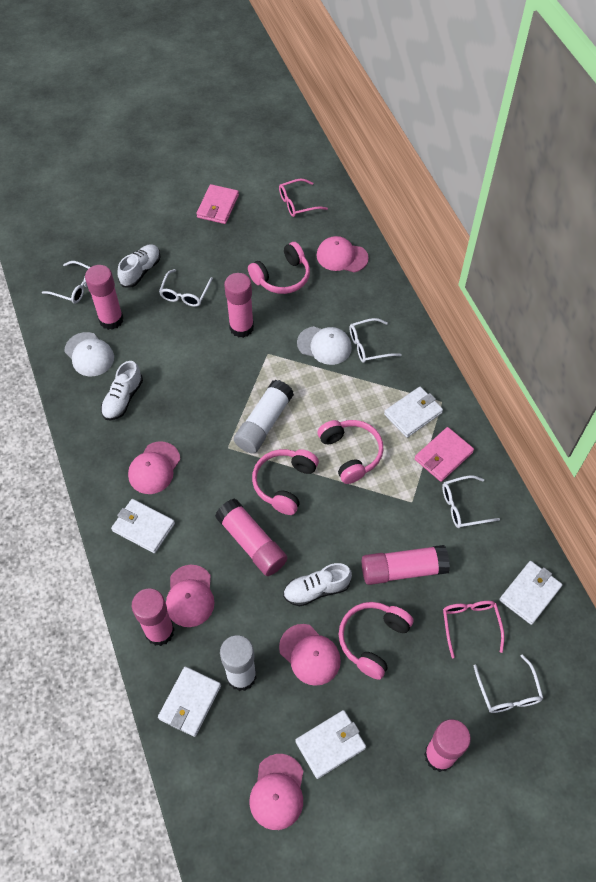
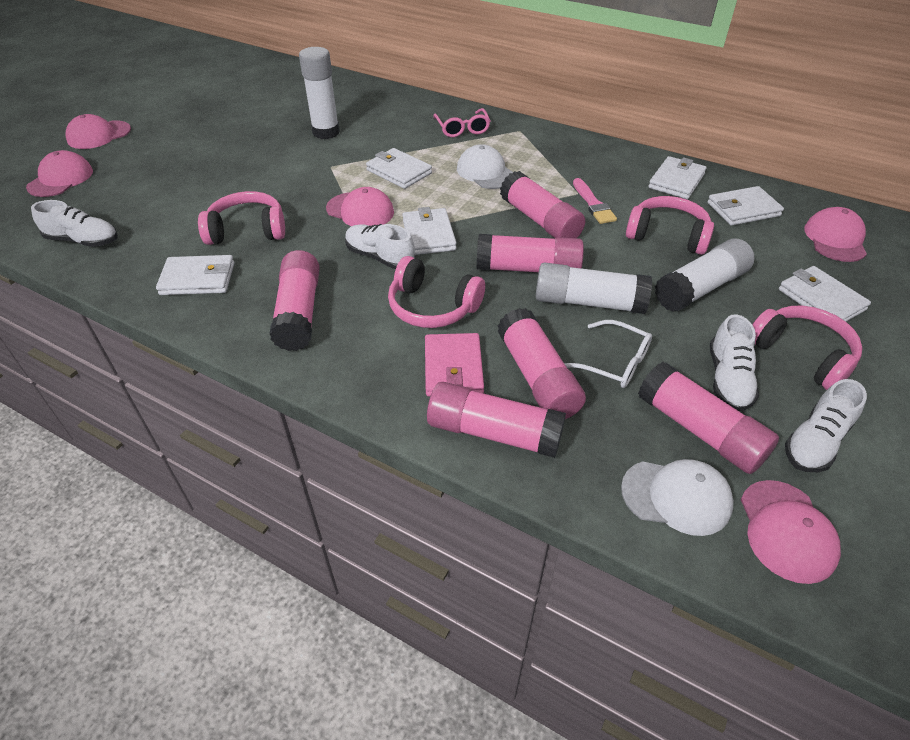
pink brush: none = 0 -> [573,178,617,224] = 1
pink glasses: [279,178,328,217] [443,601,504,658] = 2 -> [434,108,490,137] = 1
pink wallet: [196,184,239,224] [415,427,474,482] = 2 -> [425,333,484,397] = 1
white glasses: [42,261,90,304] [159,269,213,307] [349,318,402,363] [442,475,500,528] [474,654,543,713] = 5 -> [564,320,652,388] = 1
white glue stick: [220,635,256,691] [234,380,294,454] = 2 -> [299,47,340,139] [536,263,652,314] [655,239,755,312] = 3
white shoe: [101,361,143,420] [117,244,161,288] [283,563,352,606] = 3 -> [31,200,118,247] [345,224,415,269] [710,314,759,411] [785,379,867,472] = 4
white wallet: [111,499,175,553] [158,667,221,737] [295,710,366,779] [384,387,443,438] [499,561,563,625] = 5 -> [156,255,235,295] [366,148,432,189] [402,207,457,255] [648,156,707,199] [707,186,784,226] [779,266,871,321] = 6

